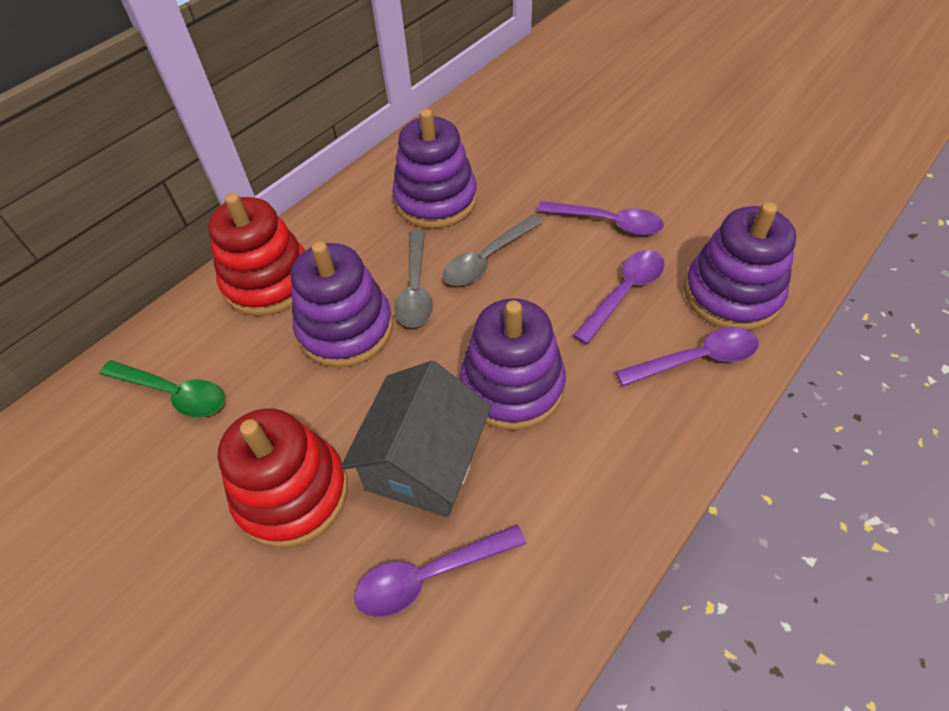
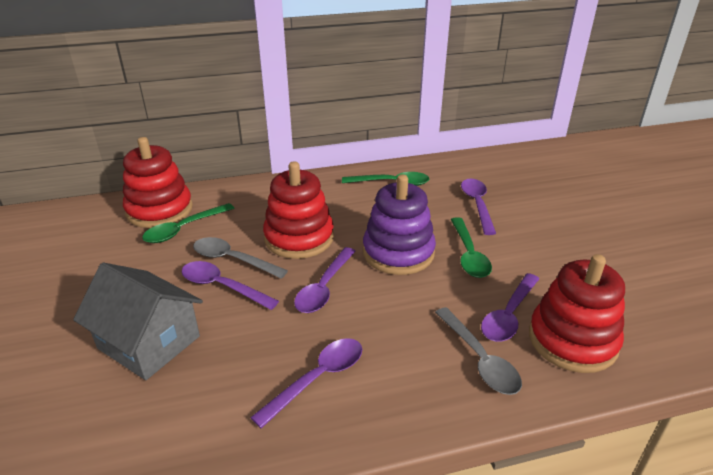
green spoon: [100,360,225,417] = 1 -> [142,203,234,243] [342,172,430,186] [451,217,492,278] = 3
purple spoon: [354,525,526,617] [537,201,664,235] [573,250,665,344] [616,327,759,386] = 4 -> [182,261,279,310] [250,338,362,428] [294,247,356,313] [461,179,496,235] [481,273,539,342] = 5
purple stacking toy: [291,241,393,368] [392,109,477,229] [460,298,566,430] [684,202,796,331] = 4 -> [363,174,436,275] = 1
red stacking toy: [208,193,306,316] [218,408,348,548] = 2 -> [123,137,193,228] [263,161,334,259] [529,254,625,373] = 3

